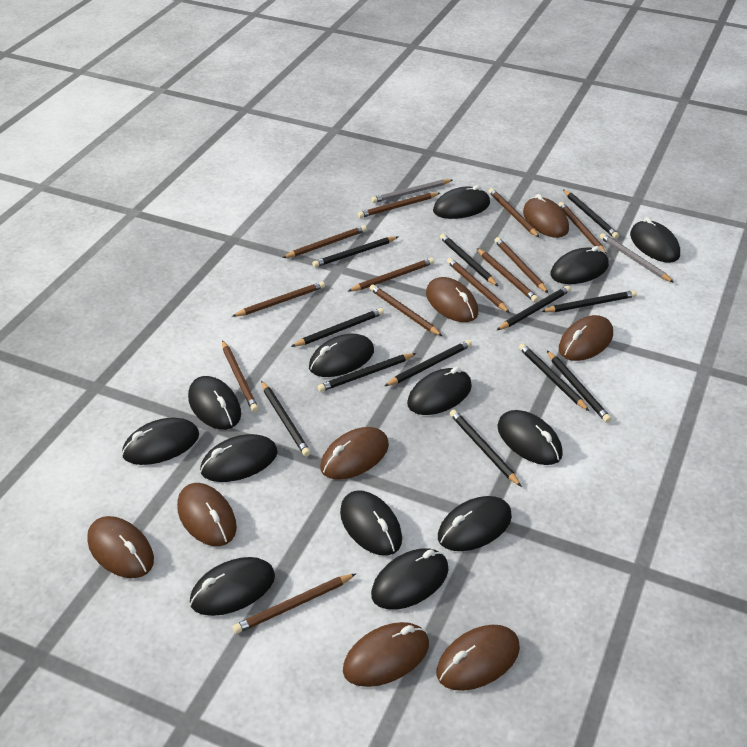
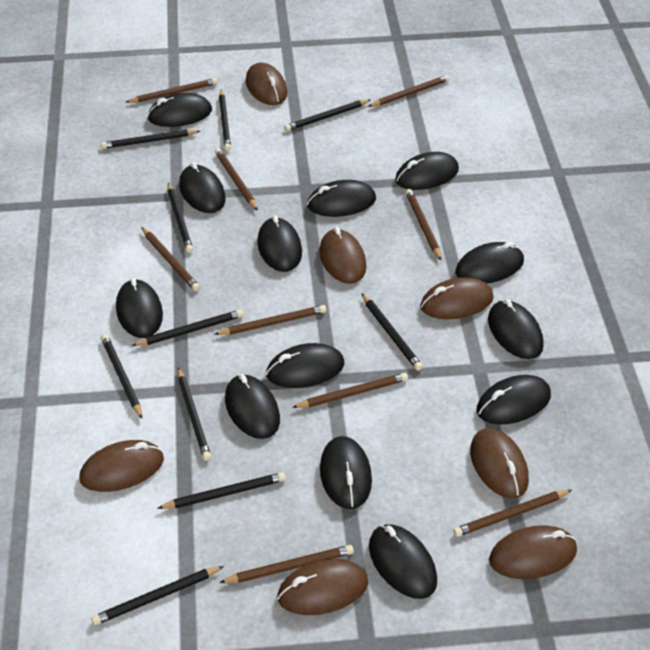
black pencil: [261,381,311,456] [291,308,384,347] [312,237,398,268] [318,353,416,392] [385,340,472,386] [440,234,498,286] [450,409,522,487] [497,286,571,330] [519,343,589,411] [541,290,637,312] [547,351,611,423] [563,189,619,239] = 12 -> [91,566,224,625] [101,130,200,149] [101,334,142,419] [131,309,244,346] [157,472,286,509] [168,183,193,253] [178,367,211,461] [219,90,231,151] [284,99,370,131] [362,294,423,371] = 10
brown mouse: [87,516,154,578] [177,483,237,546] [320,427,389,480] [343,622,429,687] [426,277,478,322] [437,625,520,691] [523,194,569,238] [559,315,613,361] = 8 -> [79,440,164,492] [246,63,288,105] [277,559,368,615] [319,227,366,284] [420,277,494,319] [470,428,529,498] [489,525,577,579] = 7
brown pencil: [222,340,259,412] [232,281,325,317] [233,574,356,634] [282,225,367,258] [348,258,434,291] [358,193,440,218] [370,284,442,336] [447,258,510,313] [477,248,539,302] [489,188,540,238] [495,237,548,293] [558,202,607,255] = 12 -> [126,78,218,103] [141,227,200,291] [214,305,326,335] [215,148,258,211] [219,545,354,583] [292,373,408,408] [368,75,449,107] [405,189,441,260] [453,490,572,537] = 9
grey pencil: [371,179,452,203] [600,233,674,283] = 2 -> none = 0

